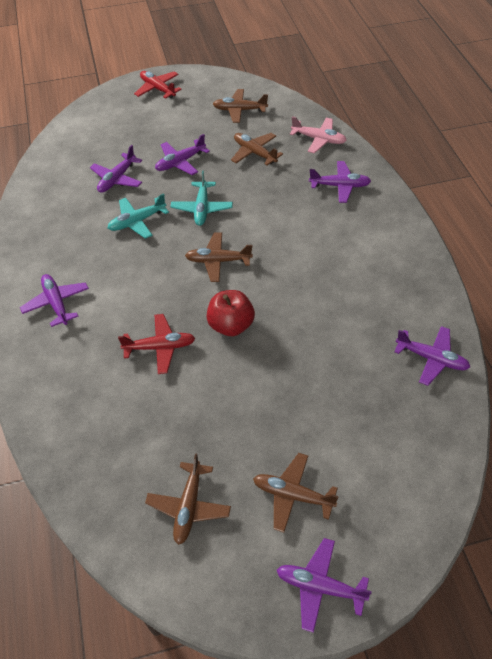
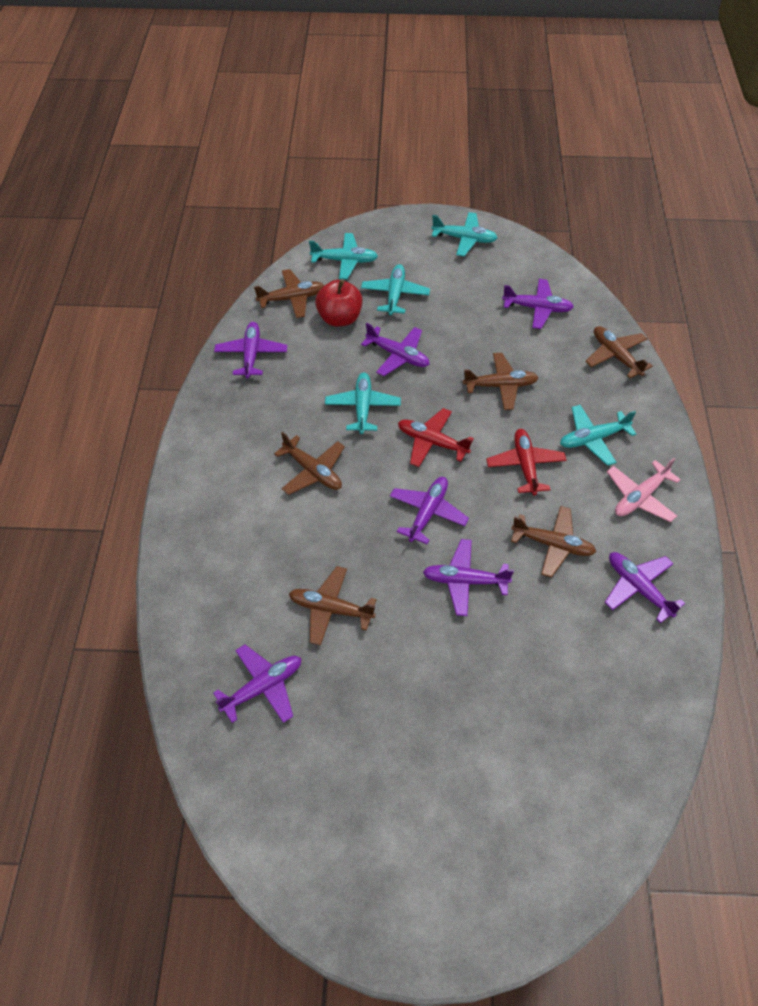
brown plane: [145,453,231,545] [185,232,253,282] [213,89,268,123] [231,133,283,165] [253,453,339,533] = 5 -> [254,269,325,318] [274,432,345,495] [289,566,377,646] [463,353,538,410] [511,506,596,578] [585,326,653,378] = 6
purple plane: [20,274,89,327] [90,145,142,193] [155,134,210,175] [277,538,372,633] [309,161,371,203] [394,326,470,386] = 6 -> [213,645,301,723] [214,322,287,379] [361,323,429,376] [390,477,469,544] [423,539,514,616] [502,279,574,329] [605,552,685,623] = 7
turquoise plane: [108,193,169,239] [171,171,233,226] = 2 -> [309,233,378,279] [325,373,401,434] [361,264,430,315] [431,212,498,256] [560,405,636,466] = 5

